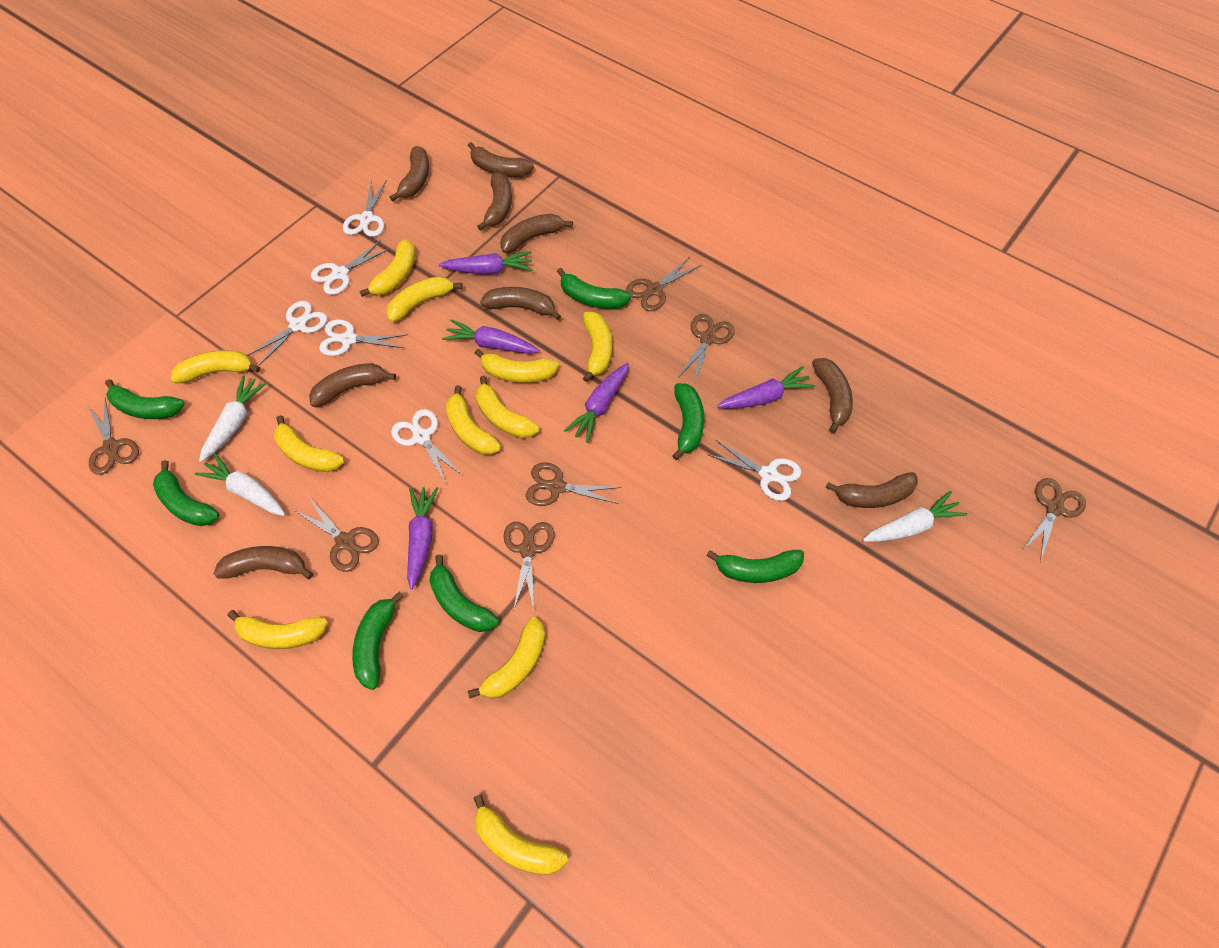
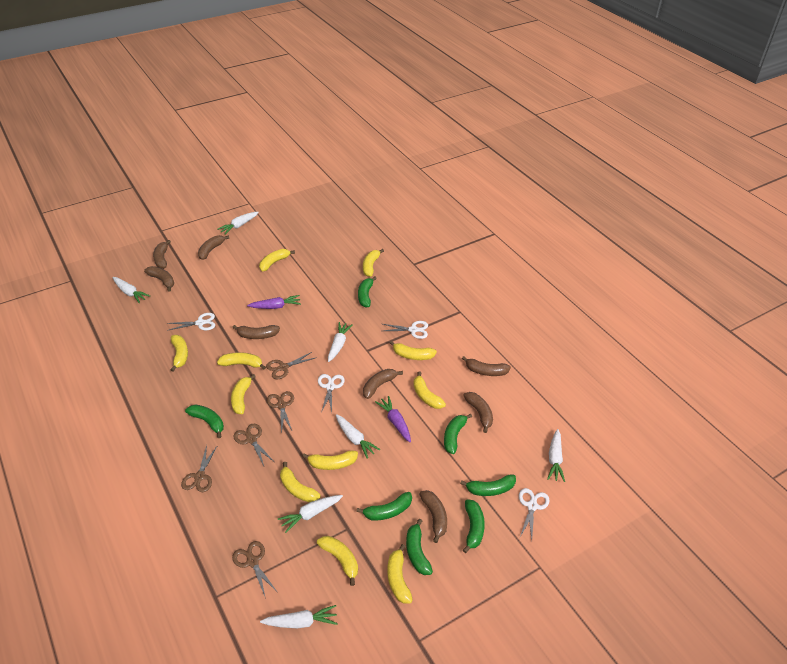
brown banana: [214,546,313,579] [309,363,396,407] [390,146,429,201] [468,142,534,177] [477,172,512,231] [480,287,561,320] [500,214,573,253] [812,358,853,433] [826,472,918,508] = 9 -> [144,266,174,292] [153,240,171,269] [198,235,229,260] [232,325,280,339] [363,369,403,399] [419,490,447,543] [462,356,511,376] [463,392,493,433] = 8
brown scissors: [87,398,139,475] [294,497,379,572] [503,522,554,611] [526,462,622,506] [626,257,701,311] [678,314,735,382] [1022,478,1086,562] = 7 -> [181,445,218,492] [232,541,277,599] [233,424,273,466] [266,352,315,379] [267,391,294,434] = 5
purple carrot: [407,487,438,589] [439,251,533,275] [442,319,540,354] [564,363,629,443] [717,366,815,409] = 5 -> [247,295,301,309] [375,396,411,442] = 2
white carrot: [195,453,285,516] [199,375,267,462] [863,491,967,542] = 3 -> [112,277,150,303] [217,212,259,234] [260,605,338,629] [278,495,343,533] [328,322,353,362] [336,414,380,459] [547,429,565,482] = 7
white scissors: [247,301,327,366] [311,240,390,295] [319,320,408,356] [343,180,387,237] [391,409,462,484] [707,440,801,501] = 6 -> [167,313,215,331] [318,374,345,413] [383,321,428,339] [519,488,549,540] = 4

